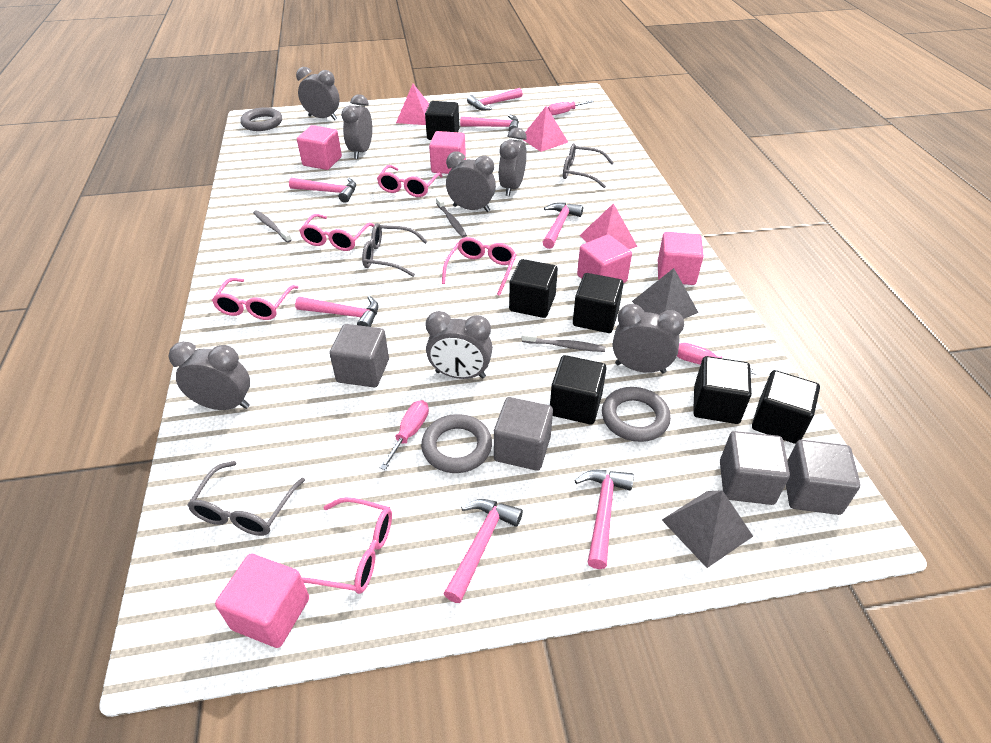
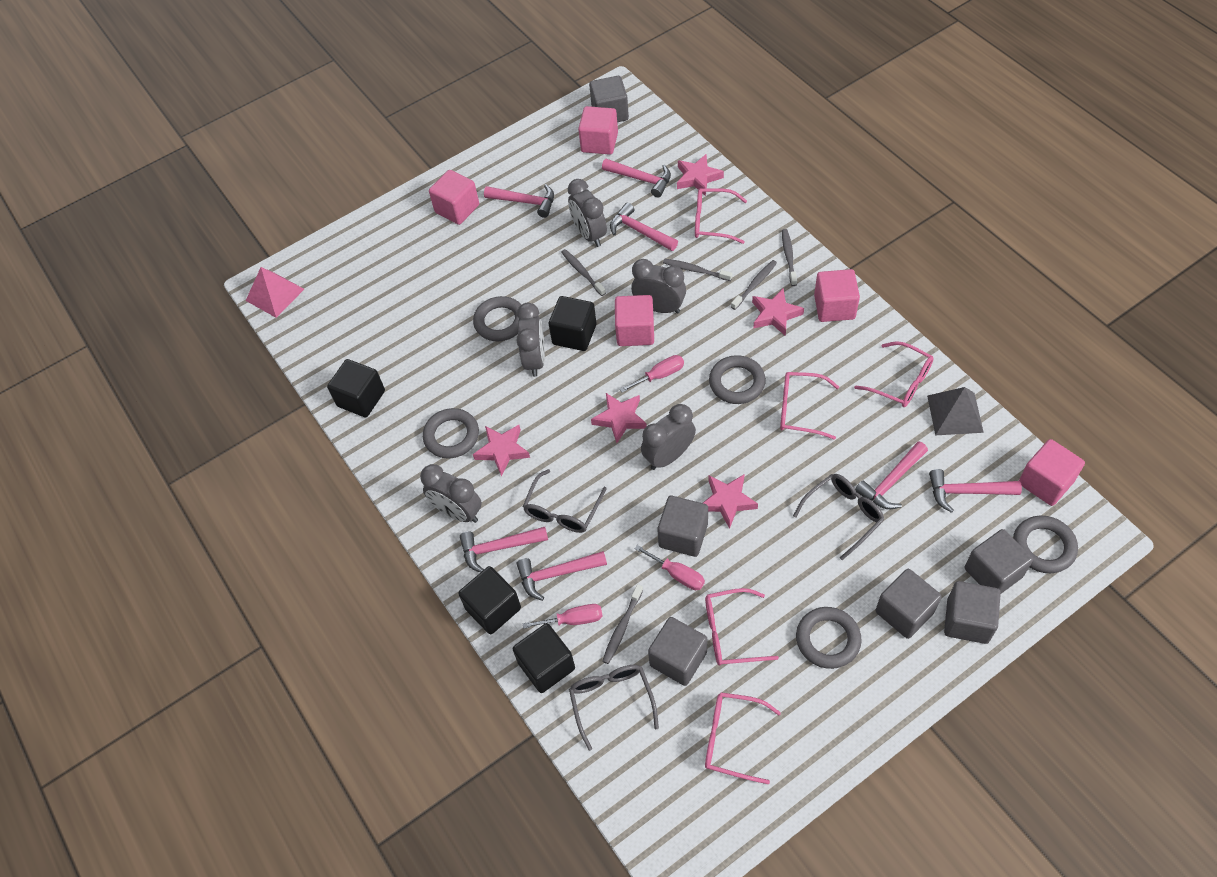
black cube: [425,101,459,140] [509,259,558,318] [550,355,607,424] [573,273,624,333] [693,356,752,424] [752,370,820,444] = 6 -> [327,359,385,417] [458,566,521,634] [513,623,575,693] [549,296,597,351] = 4
grey clock: [169,341,250,410] [296,67,340,120] [341,94,373,159] [426,311,493,379] [446,151,496,212] [498,128,527,196] [613,304,684,374] = 7 -> [420,464,482,523] [516,303,545,377] [568,179,607,247] [631,259,686,314] [641,404,696,470] = 5
grey cube: [329,324,389,387] [494,397,553,471] [720,431,790,505] [786,440,860,515] = 4 -> [589,76,629,122] [648,617,707,686] [658,496,708,557] [875,569,942,639] [944,581,1001,644] [965,529,1033,594] = 6
grey pyramid: [632,268,699,319] [662,490,753,568] = 2 -> [927,387,984,435] = 1
grey ring: [240,107,282,131] [421,414,492,473] [602,387,671,442] = 3 -> [423,408,479,459] [473,296,521,341] [709,355,766,404] [796,607,862,669] [1013,515,1078,573] = 5
grey toothbrush: [253,210,292,243] [436,197,467,238] [522,332,605,352] = 3 -> [561,249,606,296] [602,584,643,664] [663,259,732,281] [731,260,777,310] [782,229,797,286] = 5
pink pyramid: [396,84,429,125] [524,106,568,152] [579,203,638,249] = 3 -> [246,267,304,318] = 1
pink star: none = 0 -> [473,425,530,476] [591,393,647,443] [677,154,724,196] [703,474,758,529] [752,288,804,336] = 5

